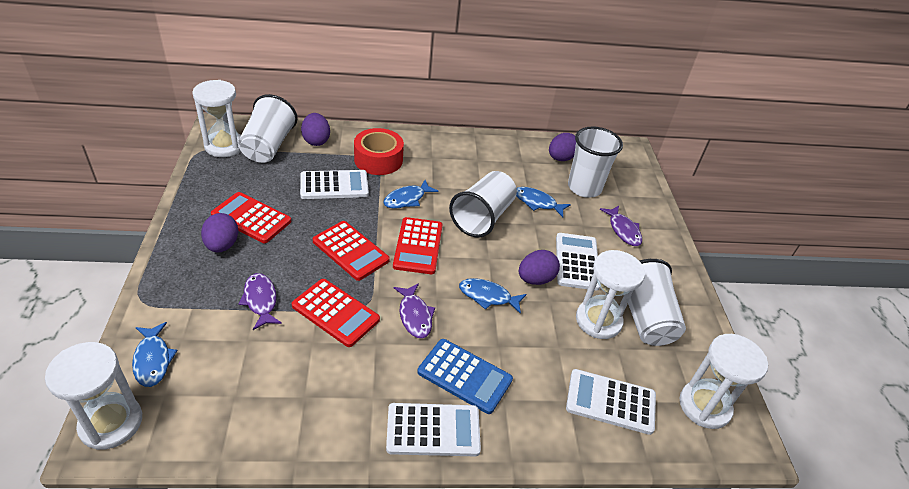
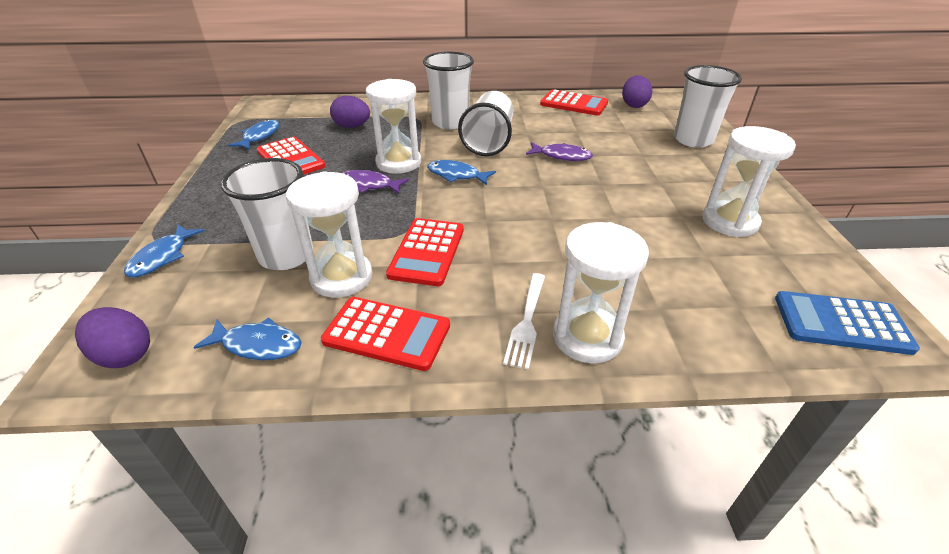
purple egg: [201,213,238,252] [301,113,330,146] [519,250,560,285] [549,133,576,161] = 4 -> [75,307,150,368] [330,96,370,128] [622,75,652,108] = 3
purple fish: [238,273,282,330] [393,283,435,338] [600,206,642,246] = 3 -> [342,170,409,194] [526,142,593,161] = 2
red tape: [354,128,404,175] = 1 -> none = 0
white calculator: [300,170,369,199] [386,403,481,456] [556,233,600,291] [566,369,656,435] = 4 -> none = 0
white fork: none = 0 -> [503,273,545,370] = 1

